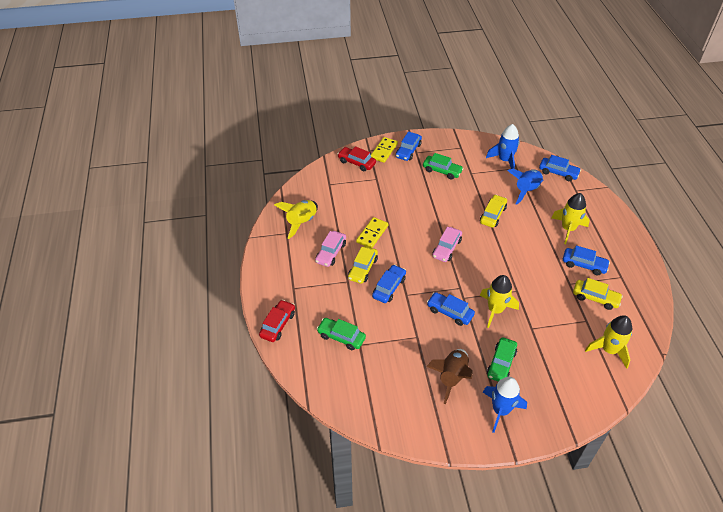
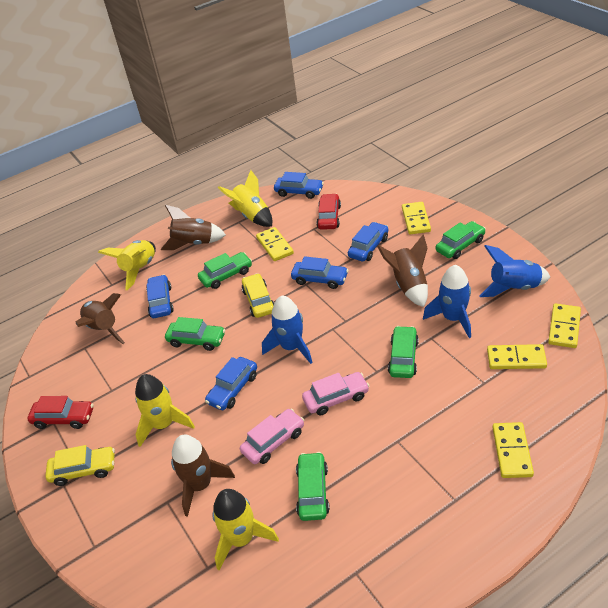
brown rocket: [426,349,473,404] = 1 -> [76,293,125,344] [161,205,226,250] [171,435,235,517] [377,235,428,307] = 4
green car: [317,318,366,350] [423,153,464,180] [487,337,517,382] = 3 -> [165,317,225,351] [198,252,252,289] [296,452,330,521] [388,326,419,378] [436,221,486,259] = 5
yellow car: [348,246,378,284] [480,195,507,228] [573,278,623,310] = 3 -> [45,445,115,486] [242,273,274,318] = 2
yellow domino: [356,217,388,248] [371,137,398,163] = 2 -> [256,227,294,261] [402,202,431,234] [487,344,547,369] [492,422,534,478] [548,303,581,348] = 5

